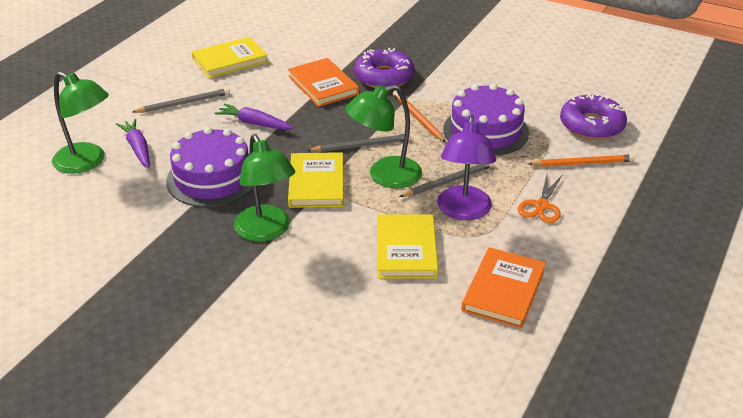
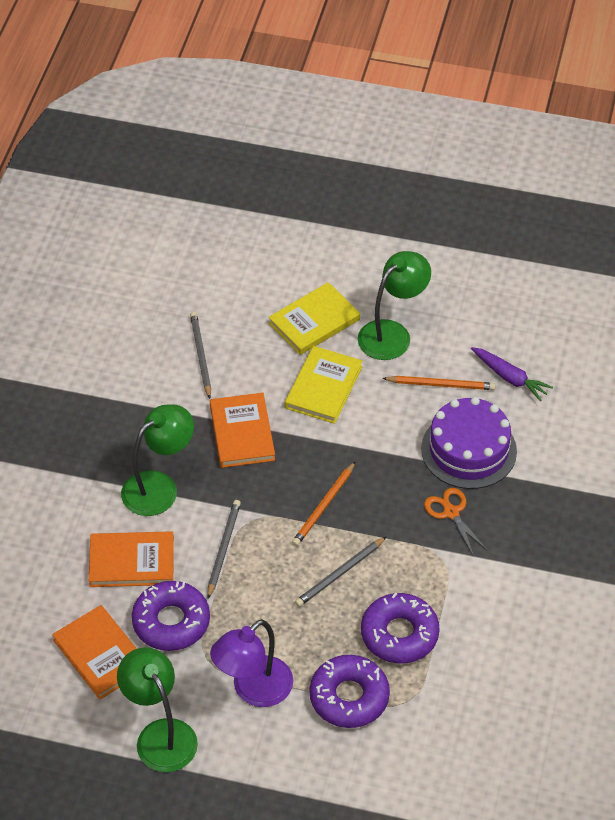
orange book: [288,58,359,107] [461,247,546,328] = 2 -> [52,605,137,700] [89,531,174,587] [210,393,275,468] = 3
purple cake: [166,127,253,207] [443,84,529,156] = 2 -> [421,397,517,489] = 1
purple carrot: [116,119,150,168] [214,103,294,130] = 2 -> [471,347,553,401] = 1
purple donut: [354,48,415,88] [560,94,627,140] = 2 -> [132,581,210,651] [309,655,390,728] [361,592,440,664] = 3
yellow book: [192,37,268,78] [288,152,344,208] [377,215,438,278] = 3 -> [268,282,360,355] [285,346,363,424] = 2

